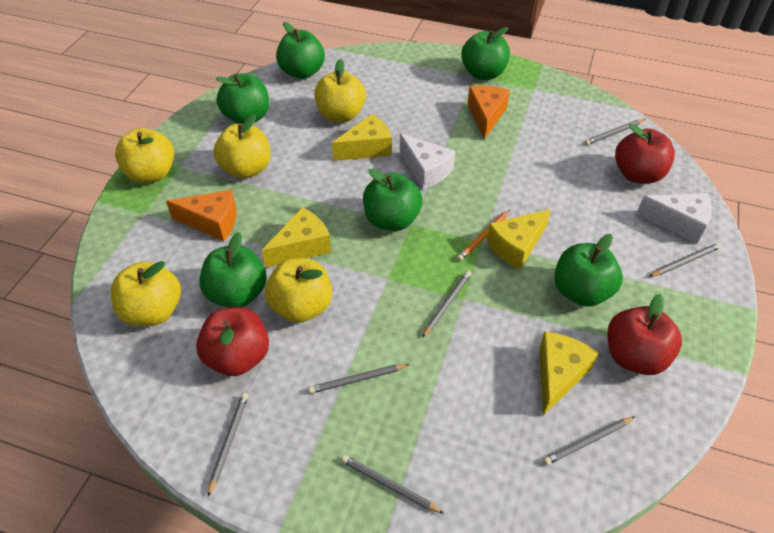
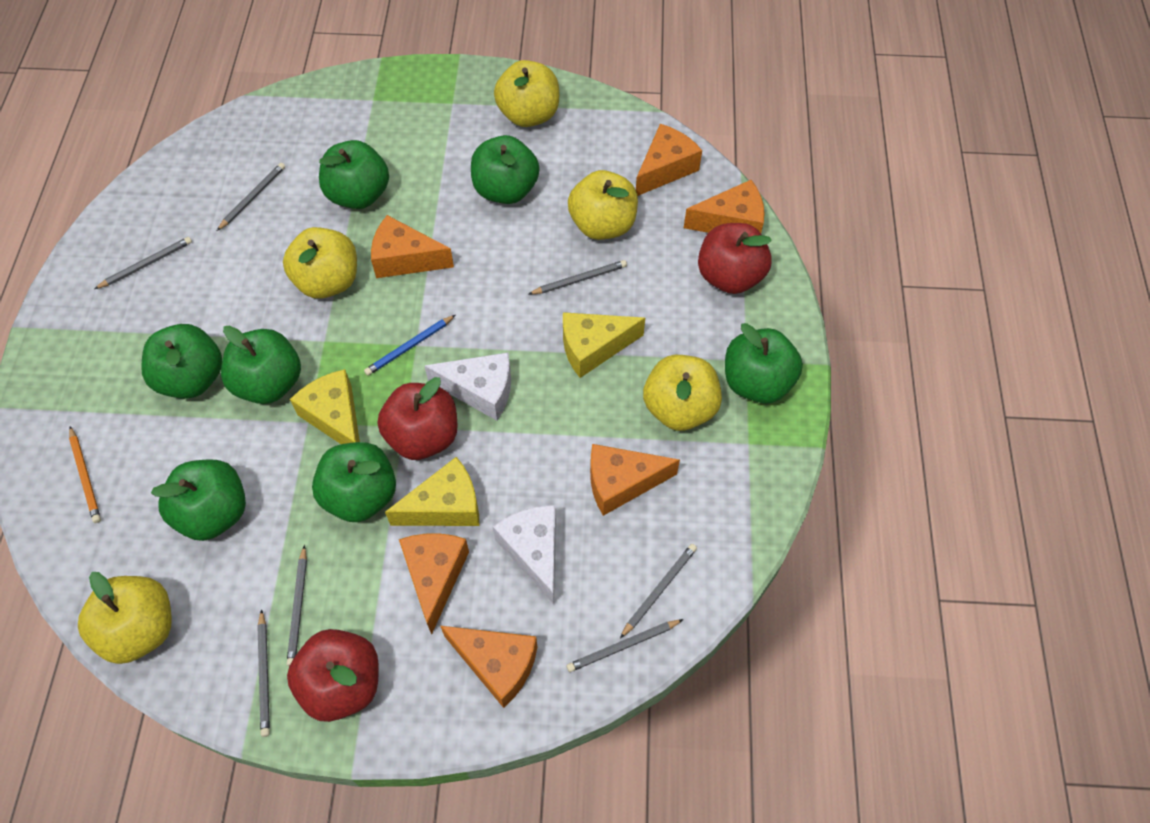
blue pencil: none = 0 -> [364,315,455,376] = 1
green apple: [199,232,267,308] [216,73,269,124] [276,22,325,79] [363,169,422,231] [461,27,510,80] [554,234,623,307] = 6 -> [141,324,222,399] [151,459,246,541] [221,326,301,404] [312,442,396,522] [319,140,389,209] [471,135,540,204] [725,323,803,404] = 7
orange cheese: [166,190,237,241] [467,86,510,139] = 2 -> [371,215,454,278] [399,533,469,635] [441,626,537,708] [590,444,680,516] [636,124,702,196] [684,180,765,233] = 6
yellow cheese: [262,207,331,268] [332,114,392,161] [486,209,551,270] [539,332,599,415] = 4 -> [290,369,360,444] [385,457,479,526] [563,312,645,378] = 3

